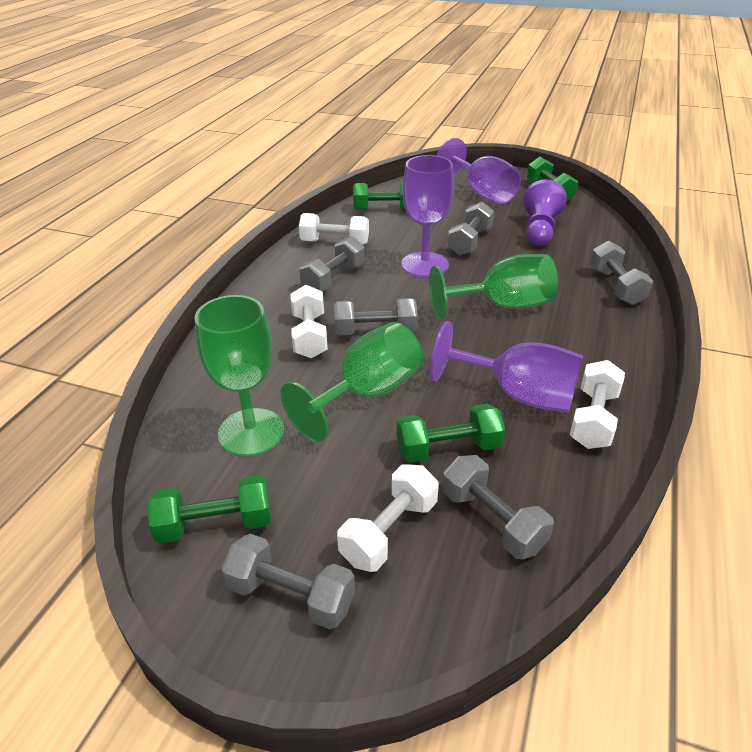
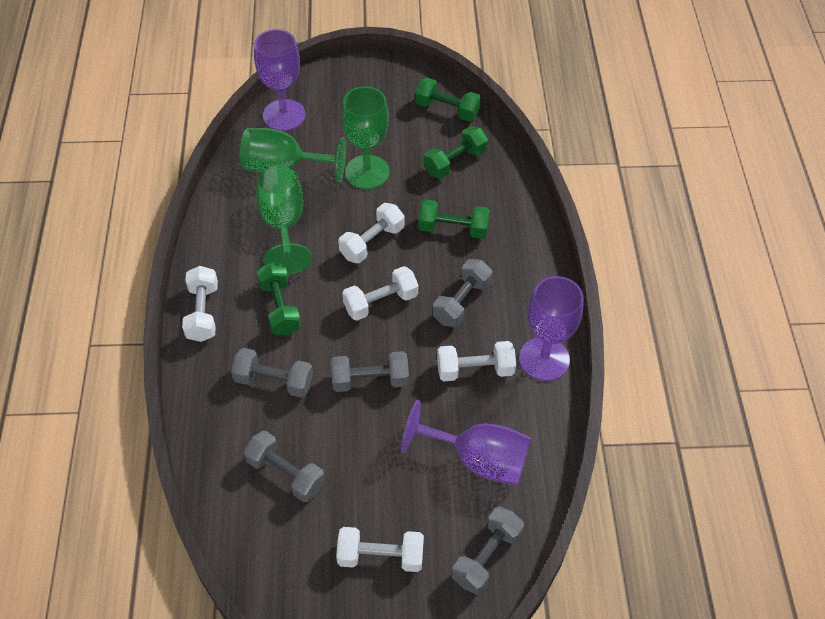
grey dumbbell: [221,534,355,630] [299,236,365,291] [334,298,418,336] [442,455,554,559] [447,202,494,255] [590,241,653,305] = 6 -> [231,348,313,398] [244,431,325,502] [331,351,409,392] [433,259,492,327] [452,506,524,595] = 5
purple pawn: [523,179,567,246] = 1 -> none = 0
white dumbbell: [290,285,328,358] [299,213,369,245] [337,464,439,572] [570,360,625,449] = 4 -> [182,266,218,342] [336,527,424,572] [338,203,405,263] [342,266,418,321] [437,341,516,381] = 5

